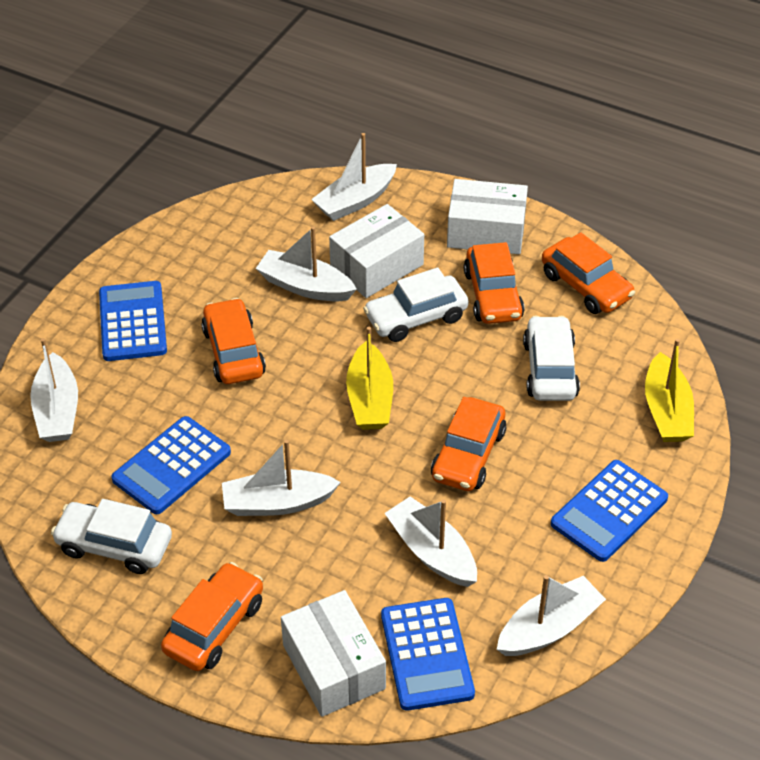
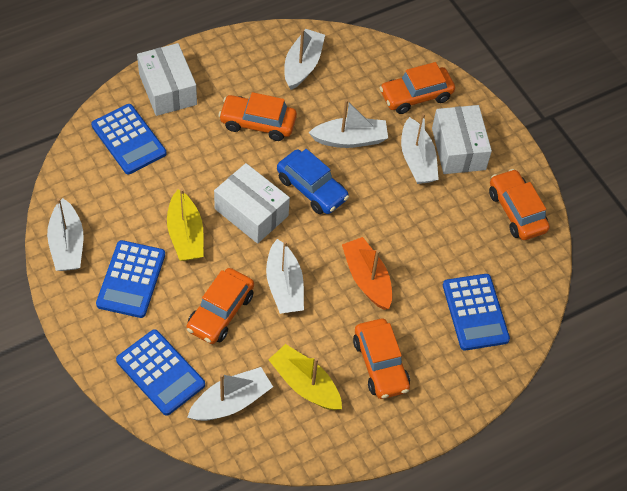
blue car: none = 0 -> [277,149,349,214] = 1
orange boat: none = 0 -> [342,237,392,310] = 1
white car: [51,499,172,574] [363,268,469,342] [523,316,580,401] = 3 -> none = 0

